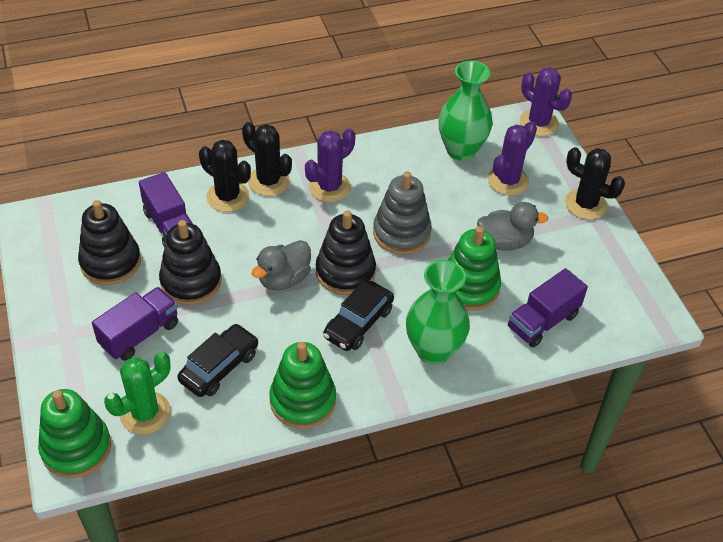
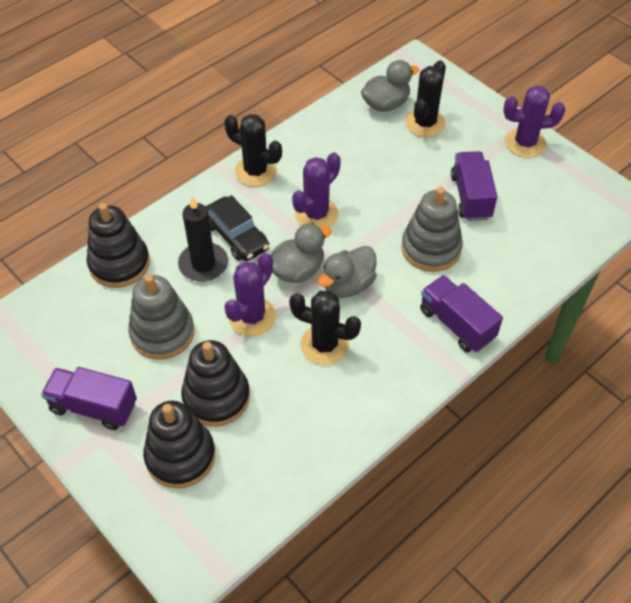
black candle: none = 0 -> [178,196,228,282] = 1
black car: [177,324,258,397] [323,281,394,351] = 2 -> [205,195,269,261] = 1
green cactus: [104,352,171,435] = 1 -> none = 0
green stacking toy: [38,389,111,478] [269,342,336,429] [448,226,501,311] = 3 -> none = 0
green vase: [406,260,470,365] [439,61,492,161] = 2 -> none = 0
grey duck: [252,240,311,290] [477,202,548,251] = 2 -> [271,223,332,283] [318,246,377,298] [361,60,419,112] = 3
grey stacking toy: [373,171,432,255] = 1 -> [128,274,194,360] [401,187,463,272] = 2

